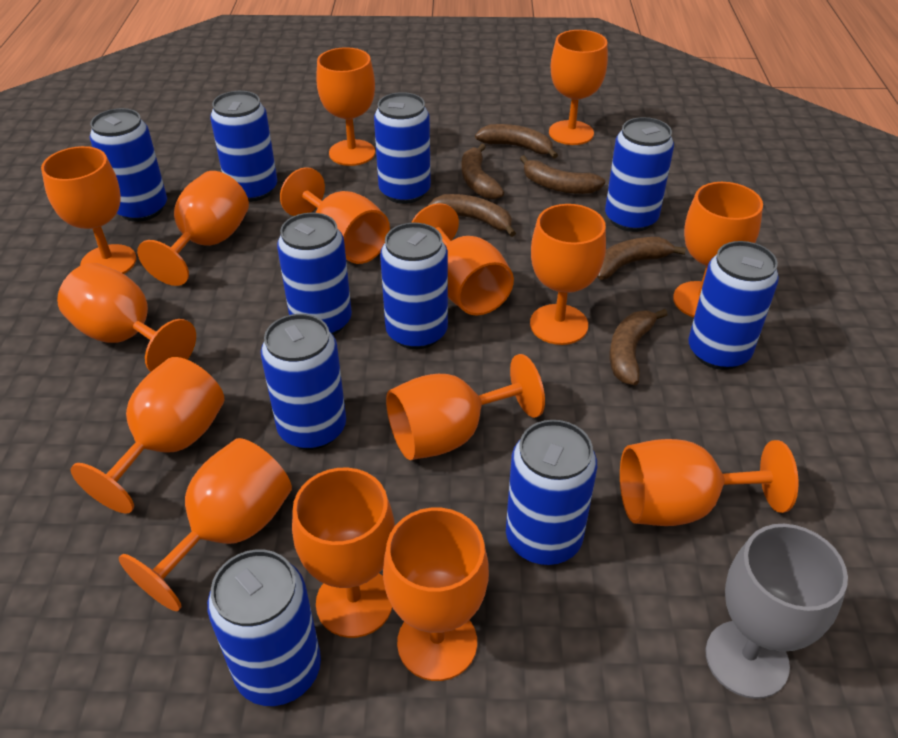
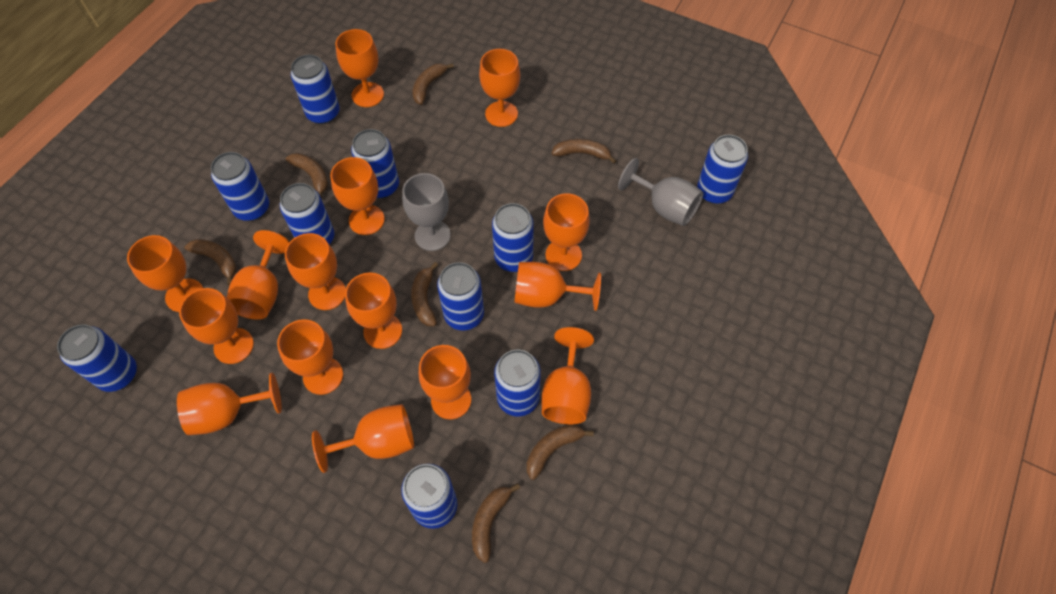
brown banana: [428,194,516,237] [461,144,504,199] [475,124,558,159] [520,155,605,194] [597,237,686,280] [610,309,668,385] = 6 -> [184,239,237,286] [286,153,328,197] [411,262,438,326] [412,63,454,105] [472,483,520,563] [527,424,594,480] [552,139,616,164] = 7
grey goblet: [705,524,848,699] = 1 -> [402,173,451,251] [618,158,704,226] = 2

